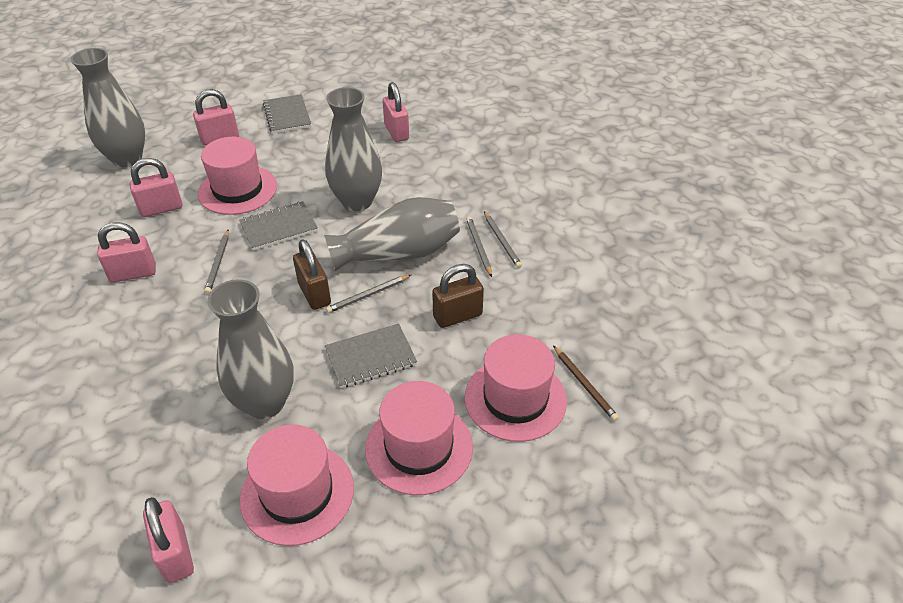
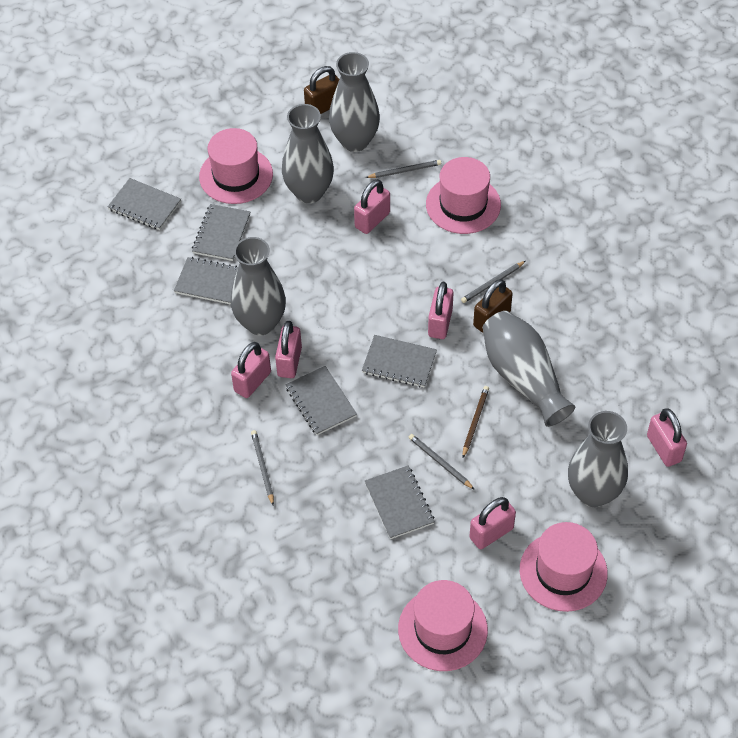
grey notebook: [239,201,318,251] [263,94,311,134] [325,323,417,388] = 3 -> [107,178,181,230] [174,257,238,305] [192,204,250,261] [285,366,357,435] [362,335,437,388] [365,465,435,539] = 6
grey vase: [71,48,145,167] [207,279,294,419] [324,197,460,271] [325,87,382,211] = 4 -> [231,237,286,335] [282,104,334,203] [329,52,380,152] [483,311,575,427] [568,411,628,507] = 5
pink padlock: [97,222,156,283] [130,158,182,217] [143,497,194,583] [193,89,239,145] [383,82,409,142] = 5 -> [231,342,271,398] [275,321,302,378] [354,179,390,234] [428,282,453,339] [469,497,516,549] [647,408,687,467] = 6

